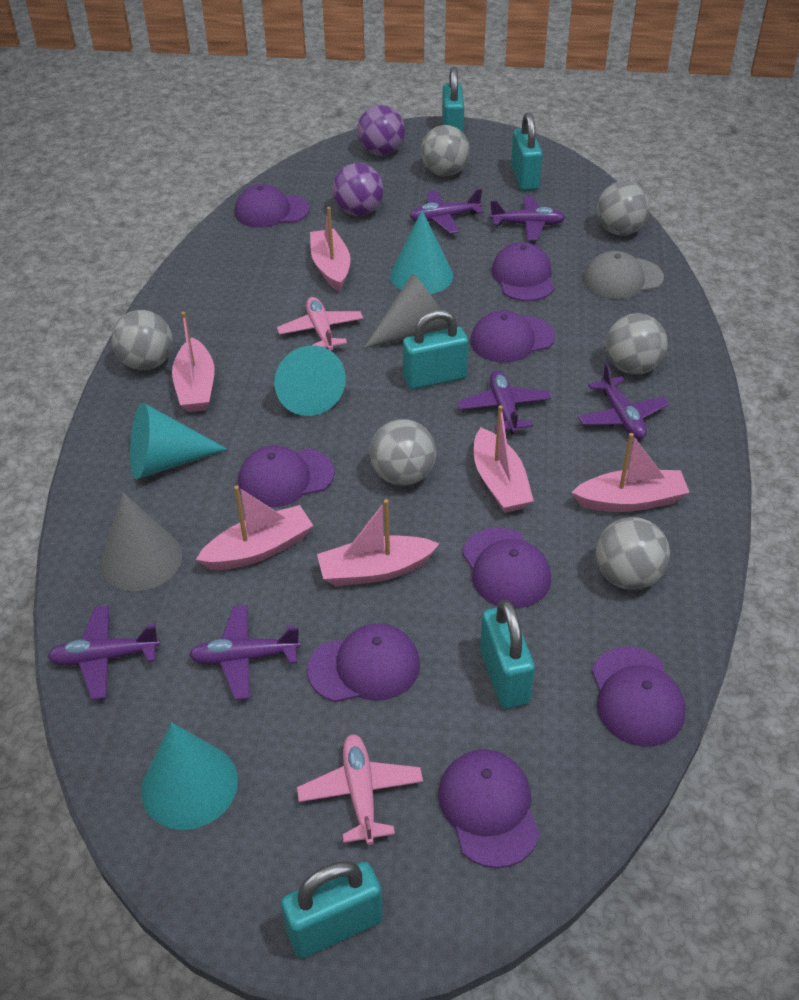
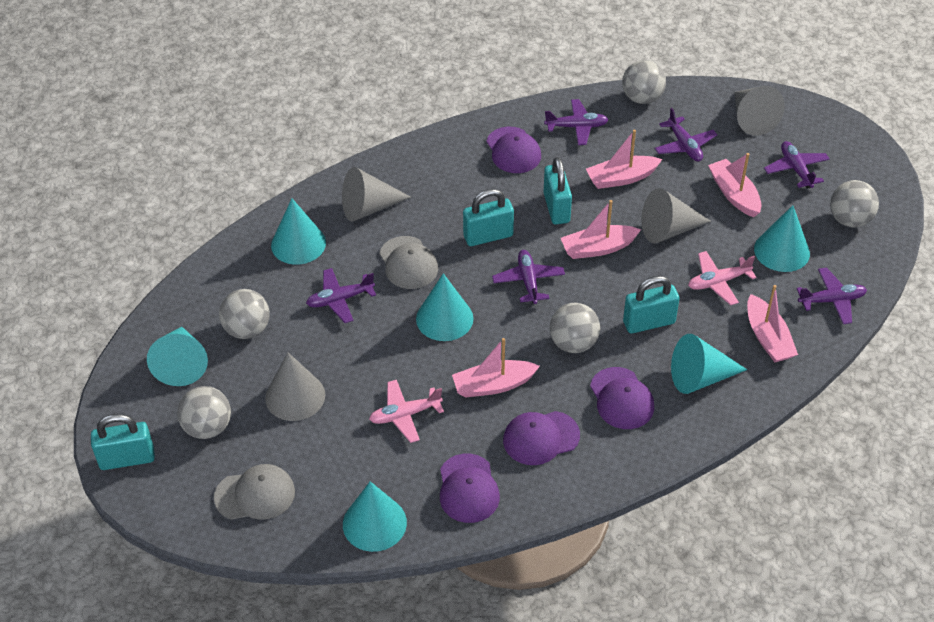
grey ball: [111,310,173,370] [370,419,436,486] [421,125,470,176] [596,517,670,590] [597,181,650,235] [606,313,668,375] = 6 -> [177,386,231,439] [219,289,270,339] [549,303,600,353] [622,60,666,104] [830,180,879,227] = 5
grey cap: [584,251,664,299] = 1 -> [214,464,295,520] [379,236,438,289] = 2
grey cone: [100,492,182,591] [364,274,448,348] = 2 -> [265,352,325,421] [342,167,411,222] [641,188,711,243] [734,86,785,135] = 4
pink boat: [172,312,215,412] [196,486,314,570] [310,207,350,291] [317,499,439,586] [474,405,534,513] [571,433,690,512] = 6 -> [452,338,540,398] [561,200,641,259] [586,130,662,189] [708,153,762,218] [747,285,798,363] = 5
purple ball: [332,163,384,216] [357,105,405,156] = 2 -> none = 0
purple cap: [235,184,310,228] [238,445,335,507] [307,624,420,702] [438,749,540,868] [462,527,551,608] [471,311,555,363] [491,242,554,301] [592,647,686,747] = 8 -> [440,454,500,523] [486,127,541,173] [503,411,580,465] [590,367,654,429] = 4
turquoise cone: [130,403,228,479] [141,722,238,830] [275,345,346,416] [390,210,453,294] = 4 -> [147,327,208,386] [271,198,326,265] [343,481,407,552] [416,273,474,341] [671,334,747,394] [754,205,810,272] = 6
turquoise padlock: [281,861,383,959] [403,310,469,389] [442,67,464,132] [480,600,535,709] [511,113,543,191] = 5 -> [91,414,155,470] [463,189,514,246] [543,157,572,224] [623,276,680,334] = 4

